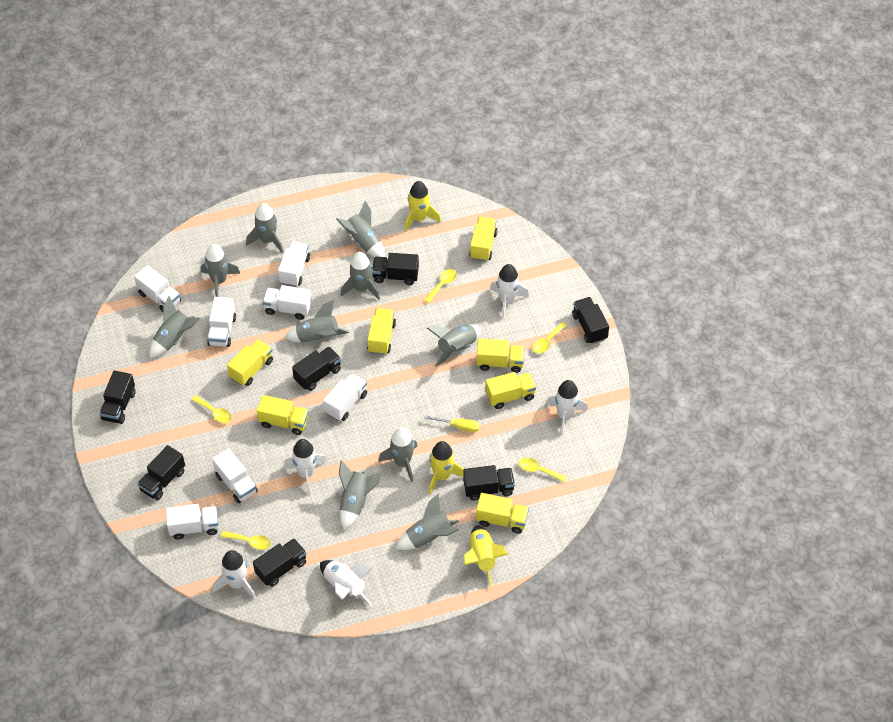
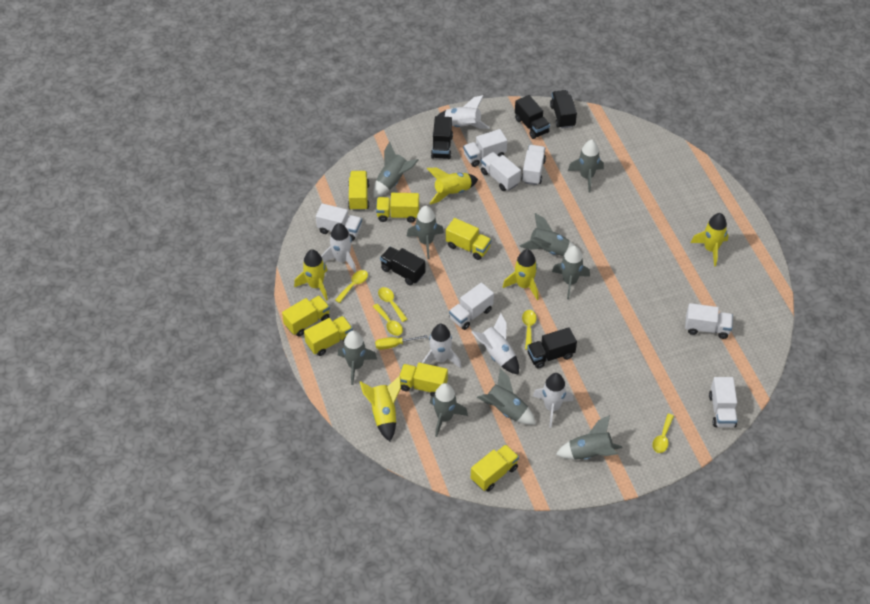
black truck: [99,371,136,424] [137,445,185,500] [253,538,306,587] [292,347,341,391] [372,253,419,285] [463,465,515,501] [572,297,609,344] = 7 -> [380,247,425,285] [431,116,453,159] [515,95,550,139] [527,327,577,369] [550,90,577,129] = 5
grey rocket: [149,296,200,358] [201,244,240,297] [246,203,283,253] [284,300,350,342] [336,201,385,257] [339,460,383,530] [341,252,380,300] [378,427,418,482] [396,494,459,550] [427,325,481,367] = 10 -> [338,331,377,385] [373,142,419,198] [407,206,444,259] [430,383,468,437] [477,368,536,425] [519,213,575,256] [552,246,590,299] [556,415,622,460] [568,140,604,192] = 9
yellow rocket: [404,181,441,232] [429,441,464,495] [464,525,508,587] = 3 -> [294,249,328,301] [360,376,401,441] [427,168,478,205] [503,249,539,300] [691,213,728,266] = 5

